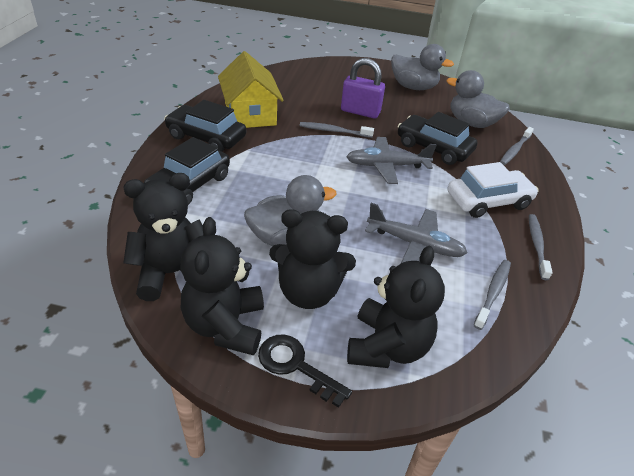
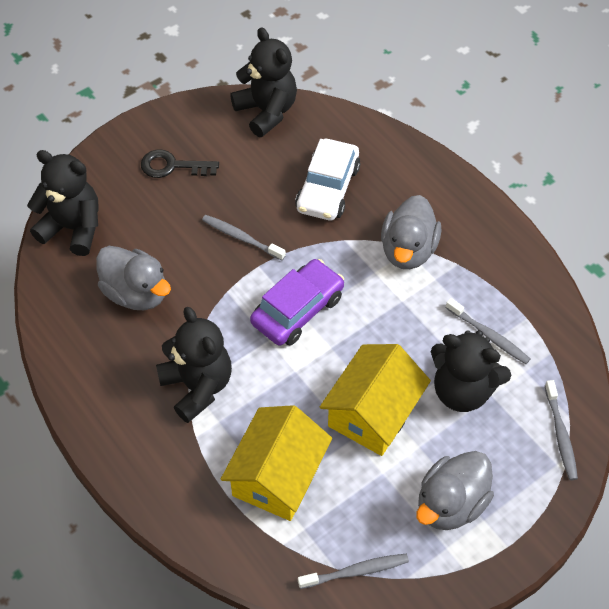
black car: [144,137,230,205] [164,100,246,152] [397,112,477,165] = 3 -> none = 0
grey plane: [346,137,437,184] [365,203,467,263] = 2 -> none = 0
purple car: none = 0 -> [250,259,344,346] = 1
purple padlock: [341,58,385,118] = 1 -> none = 0
yellow house: [218,51,284,128] = 1 -> [221,405,332,521] [320,344,431,456] = 2

